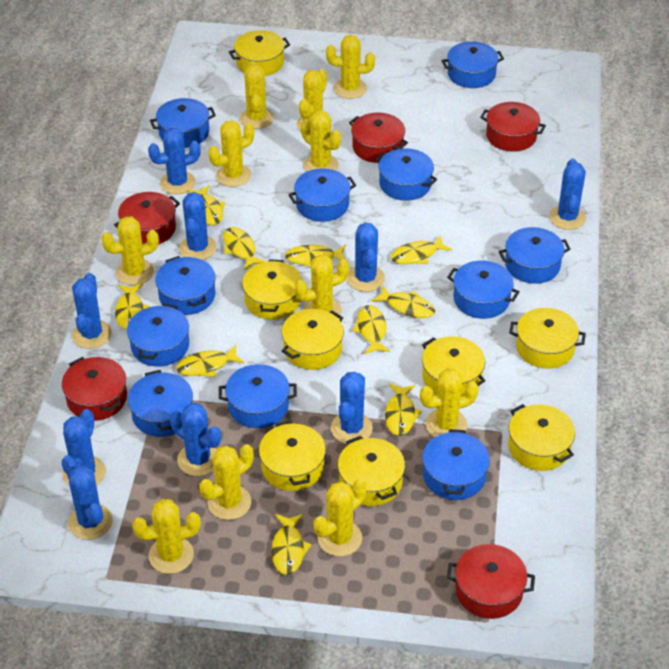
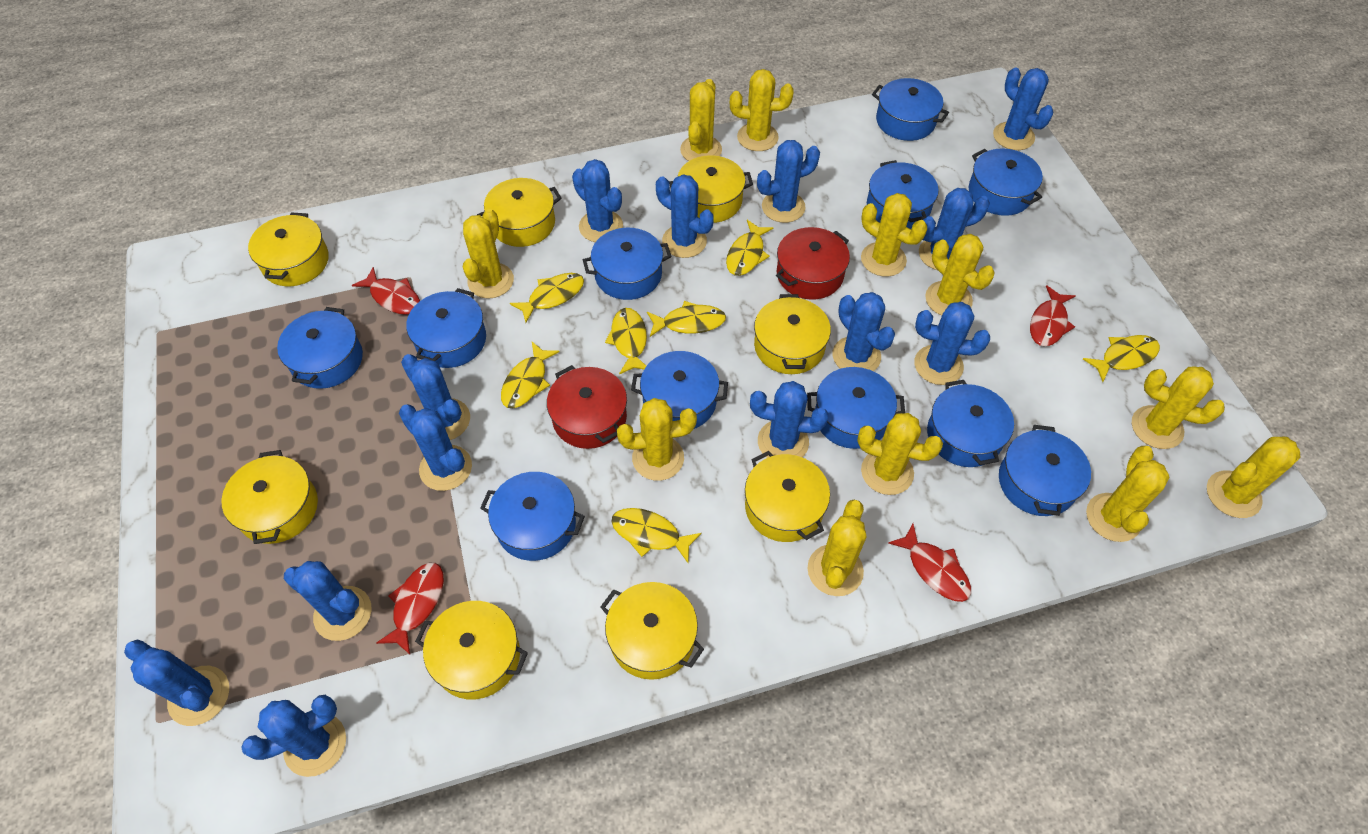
blue cactus: [62,409,106,486] [65,459,113,540] [72,273,112,349] [148,128,201,194] [170,403,221,476] [179,192,217,260] [331,372,373,444] [347,222,385,292] [549,159,586,230] = 9 -> [124,639,229,726] [241,695,346,777] [284,561,372,641] [399,404,472,491] [401,354,470,440] [572,159,623,242] [656,175,714,258] [750,381,828,458] [757,140,820,223] [833,292,895,371] [914,302,990,385] [919,188,990,270] [993,68,1053,150] = 13
red fish: none = 0 -> [352,267,420,315] [376,563,444,654] [888,524,971,602] [1030,285,1076,346] = 4
red pot: [62,357,127,421] [114,192,180,245] [349,113,408,163] [447,544,535,619] [480,102,546,152] = 5 -> [547,365,627,449] [776,227,850,300] = 2
yellow fish: [115,284,150,330] [177,345,244,377] [188,185,225,225] [223,227,266,271] [271,514,311,575] [285,245,347,267] [352,305,390,354] [371,286,435,318] [385,383,422,436] [391,235,452,264] = 10 -> [501,342,559,408] [510,273,584,322] [605,308,647,374] [611,508,702,563] [647,301,726,337] [726,220,774,276] [1083,335,1160,382] = 7

